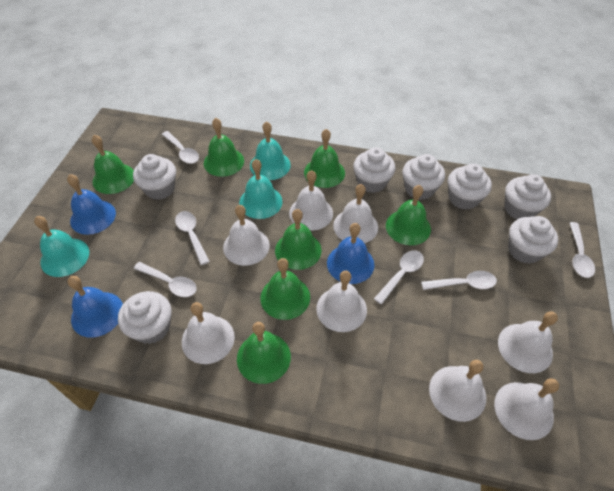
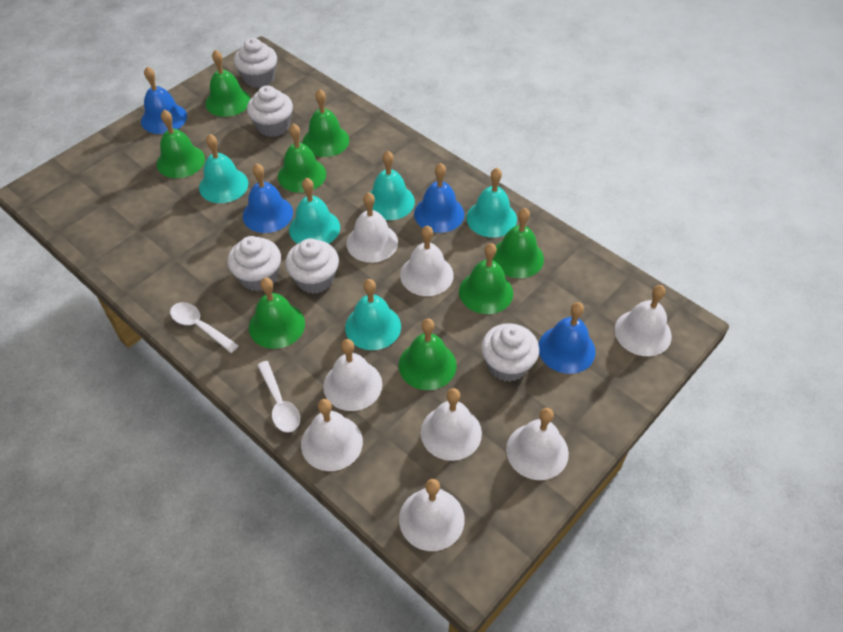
blue bell: [67,174,116,235] [68,276,123,338] [327,223,374,284] = 3 -> [141,67,187,134] [243,163,293,233] [414,163,464,233] [538,302,596,374] = 4
green bell: [92,135,134,194] [204,118,244,177] [237,322,291,384] [260,258,310,320] [275,209,322,270] [304,129,345,188] [386,185,431,245] = 7 -> [157,110,205,178] [205,50,250,117] [249,277,305,349] [278,124,326,193] [303,89,349,157] [399,319,457,390] [459,243,513,314] [493,208,544,278] = 8
turquoise bell: [34,216,89,277] [239,159,282,219] [250,121,291,180] = 3 -> [199,134,248,203] [289,178,340,244] [345,279,401,350] [366,151,415,220] [467,168,517,238] = 5
white cupcake: [118,291,172,344] [133,154,176,200] [353,147,396,193] [402,154,445,200] [448,164,492,210] [505,174,551,219] [508,216,558,264] = 7 -> [227,236,281,291] [234,38,277,88] [247,85,293,137] [285,238,339,294] [481,323,539,382] = 5
white spoon: [134,262,197,297] [162,131,199,164] [175,211,210,265] [374,250,424,304] [421,271,497,290] [570,222,595,278] = 6 -> [170,302,239,353] [257,361,300,433] = 2

